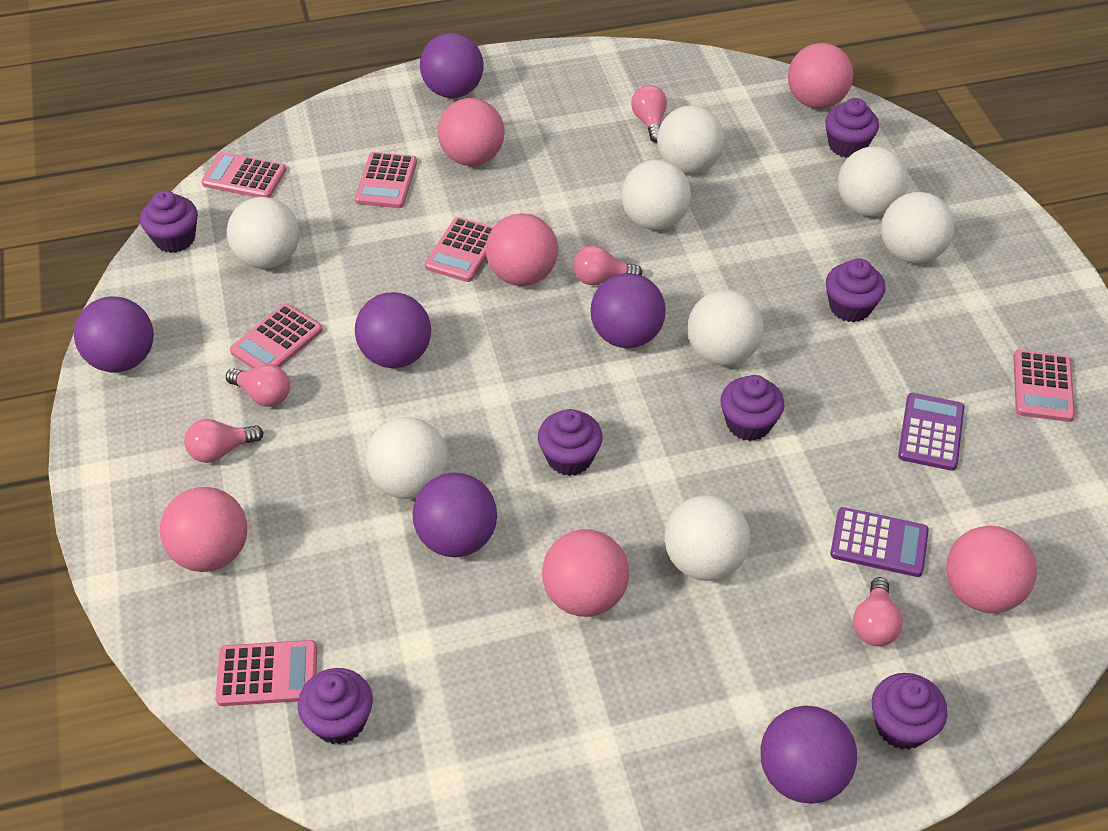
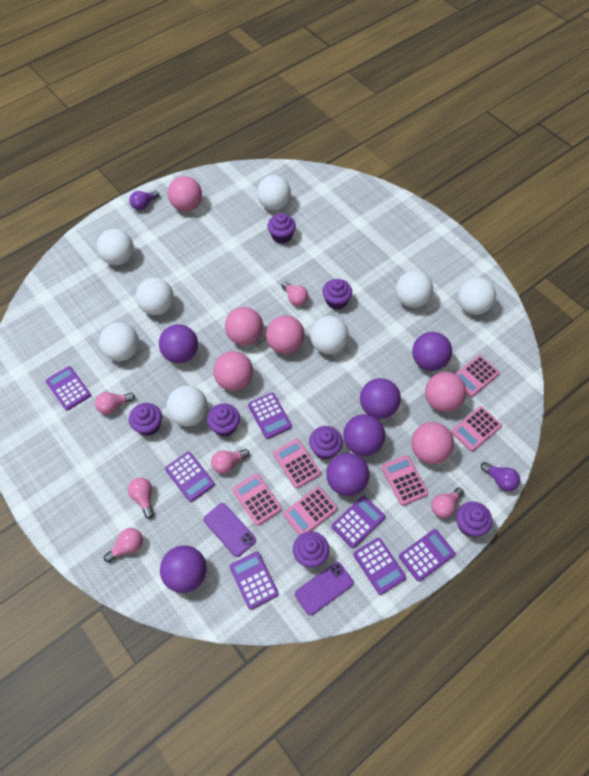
pink light bulb: [184,419,264,463] [226,364,290,407] [573,245,643,285] [631,85,667,143] [853,577,903,646] = 5 -> [95,392,135,414] [104,528,143,563] [128,478,154,519] [211,449,250,474] [282,281,308,306] [431,487,464,518] = 6
purple calculator: [830,507,929,577] [898,393,964,471] = 2 -> [46,366,91,411] [165,452,215,502] [230,551,279,610] [248,393,292,439] [332,496,385,548] [353,538,406,595] [399,529,455,582] = 7
purple light bulb: none = 0 -> [129,191,160,210] [481,462,520,491] = 2
purple phone: none = 0 -> [203,503,256,557] [295,562,354,616] = 2

